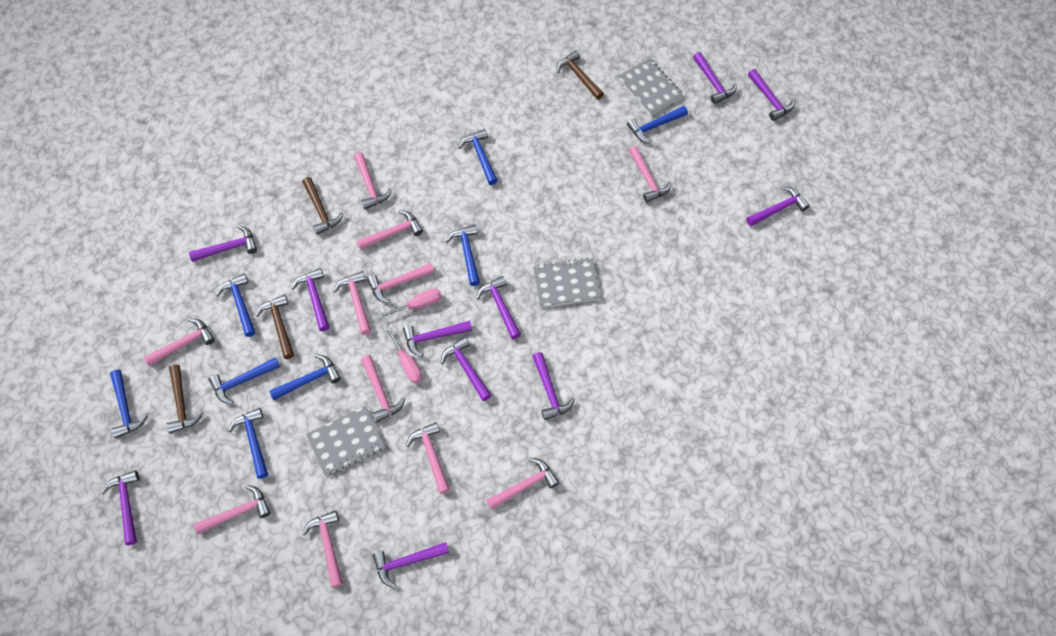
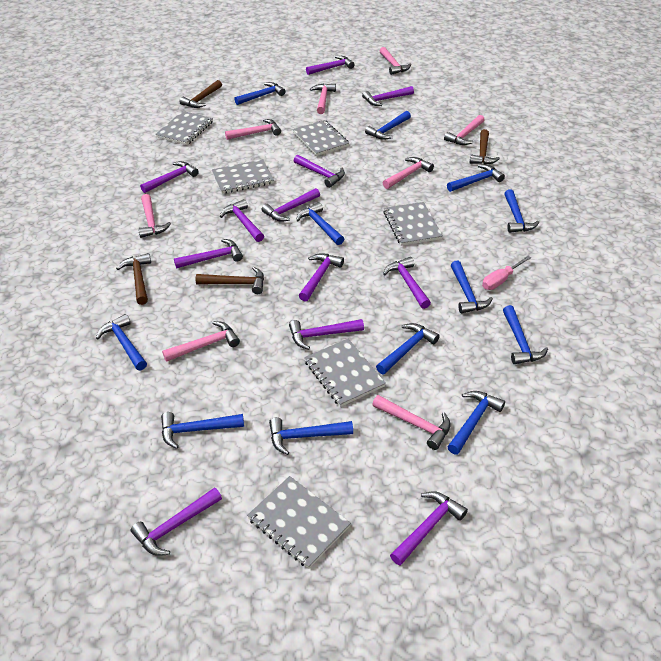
blue hammer: [110,370,148,438] [209,357,280,404] [216,274,256,337] [228,408,268,479] [269,354,341,400] [446,225,480,286] [459,129,498,185] [627,106,688,143] = 8 -> [96,314,147,370] [161,412,244,449] [235,82,285,105] [269,417,353,455] [297,202,344,245] [365,111,411,140] [376,323,440,374] [447,164,505,192] [447,391,505,454] [451,260,493,314] [503,305,548,364] [504,189,539,233] = 12
grey notebook: [306,406,385,476] [533,258,601,308] [618,58,683,116] = 3 -> [155,111,213,145] [212,159,274,194] [247,476,351,569] [293,120,349,156] [304,339,386,407] [383,202,443,246] = 6
pink hammer: [144,319,215,366] [194,485,271,534] [302,510,343,588] [333,271,371,335] [354,152,392,210] [357,210,423,250] [361,355,405,423] [367,263,435,303] [406,422,450,494] [487,458,559,510] [628,146,672,203] = 11 -> [138,194,171,238] [162,321,240,362] [225,119,281,140] [310,84,336,114] [372,395,451,450] [380,47,411,75] [383,157,434,189] [444,115,485,145] = 8
pink screwdriver: [377,289,442,319] [385,326,422,383] = 2 -> [482,256,531,290] = 1
purple hammer: [101,470,139,545] [189,225,257,262] [291,268,329,331] [372,542,449,588] [403,321,472,357] [441,337,492,401] [476,276,521,339] [532,352,575,420] [693,52,737,104] [746,186,810,226] [748,69,794,121] = 11 -> [131,487,222,556] [140,161,199,193] [174,239,243,268] [220,199,264,242] [261,188,320,222] [289,319,364,350] [294,155,345,188] [299,253,344,302] [306,56,355,75] [362,86,414,106] [383,257,431,309] [390,491,468,566] = 12

